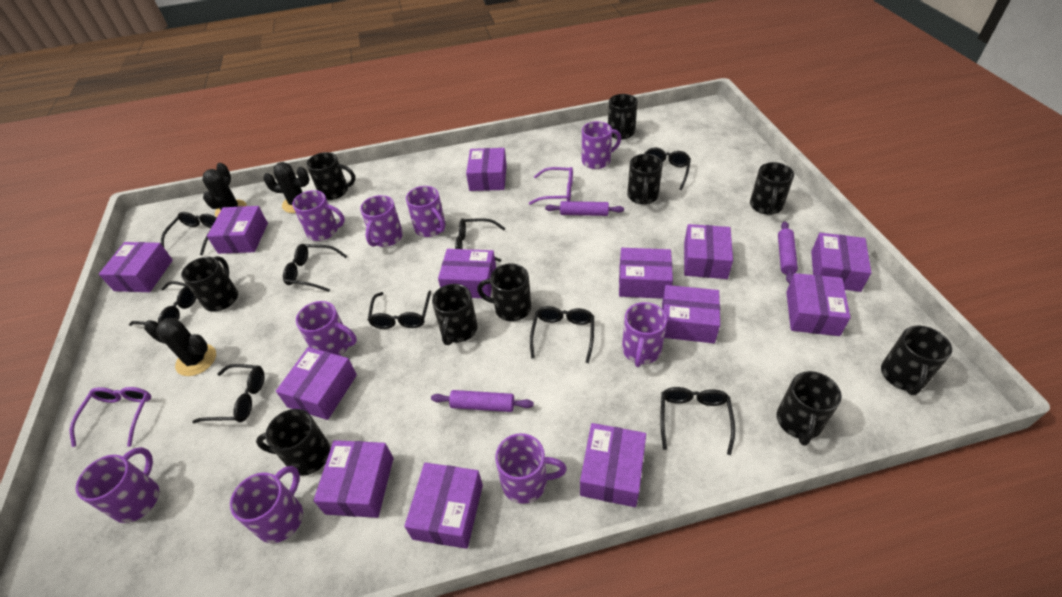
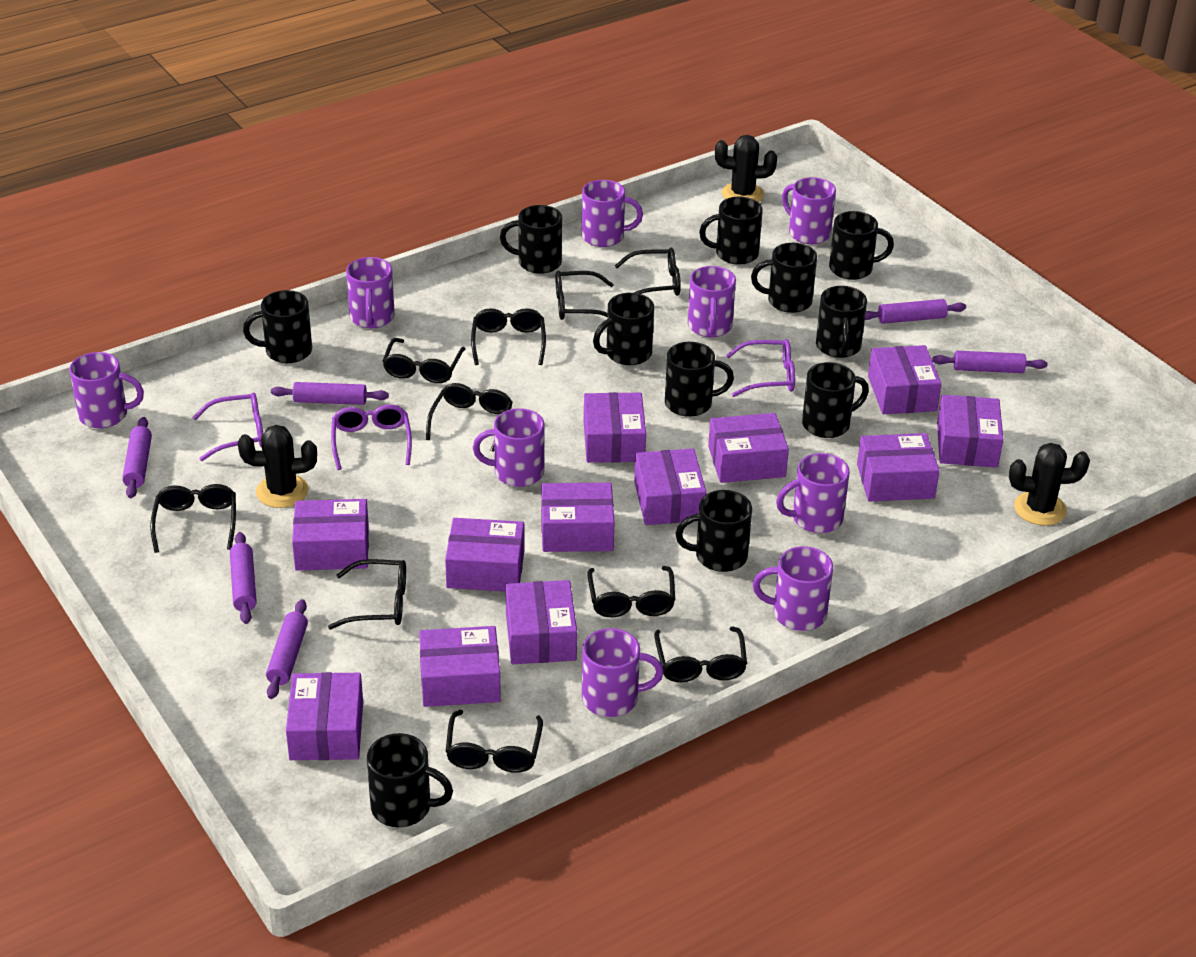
black glasses: [129,281,196,326] [161,212,217,256] [192,364,264,423] [283,244,348,292] [368,290,431,329] [455,218,506,262] [530,306,594,363] [644,147,691,190] [660,387,735,455] = 9 -> [150,484,236,553] [328,559,406,629] [382,338,465,383] [426,383,513,452] [446,710,543,773] [471,308,546,365] [556,270,614,320] [587,566,675,618] [615,248,681,296] [654,627,747,682] = 10
black mug: [181,256,238,312] [256,409,331,476] [306,152,355,200] [432,284,477,345] [477,263,531,321] [608,94,638,140] [627,154,663,204] [750,162,794,215] [777,371,842,446] [881,326,952,395] = 10 -> [243,290,312,363] [367,733,453,827] [500,205,562,274] [593,293,654,365] [665,342,734,417] [675,490,752,572] [699,197,763,265] [751,243,817,313] [802,362,869,438] [816,286,867,358] [829,211,894,280] = 11
purple box: [99,242,173,292] [207,206,268,254] [276,347,357,420] [313,440,393,518] [404,463,483,549] [438,249,496,298] [466,148,507,191] [580,423,646,507] [619,248,673,299] [662,285,720,343] [684,224,733,279] [786,273,850,336] [811,233,871,292] = 13 -> [286,672,363,760] [292,499,369,571] [419,626,501,707] [445,518,525,592] [505,580,577,664] [541,483,615,552] [584,392,646,463] [634,449,707,525] [708,413,789,483] [857,433,940,501] [868,345,942,414] [937,395,1004,468] = 12
purple glasses: [70,387,151,447] [529,167,573,205] = 2 -> [193,393,263,461] [331,405,412,470] [726,339,795,397] = 3
purple rolling pin: [431,390,534,412] [545,201,624,216] [778,221,798,284] = 3 -> [122,417,152,498] [230,532,257,624] [266,599,308,699] [271,382,389,405] [865,299,966,324] [932,351,1047,373] = 6

